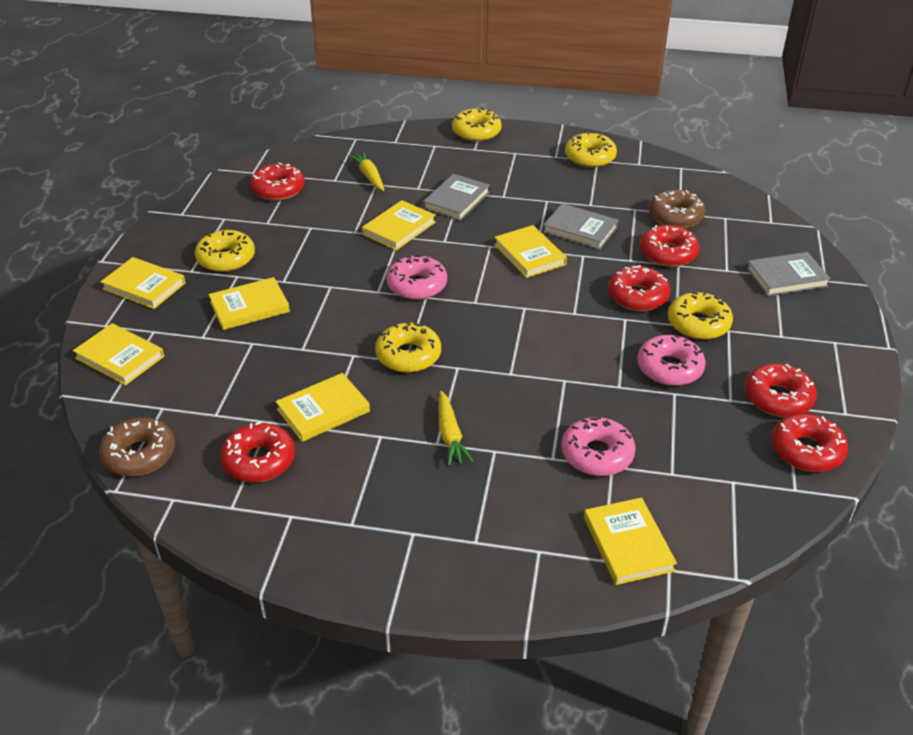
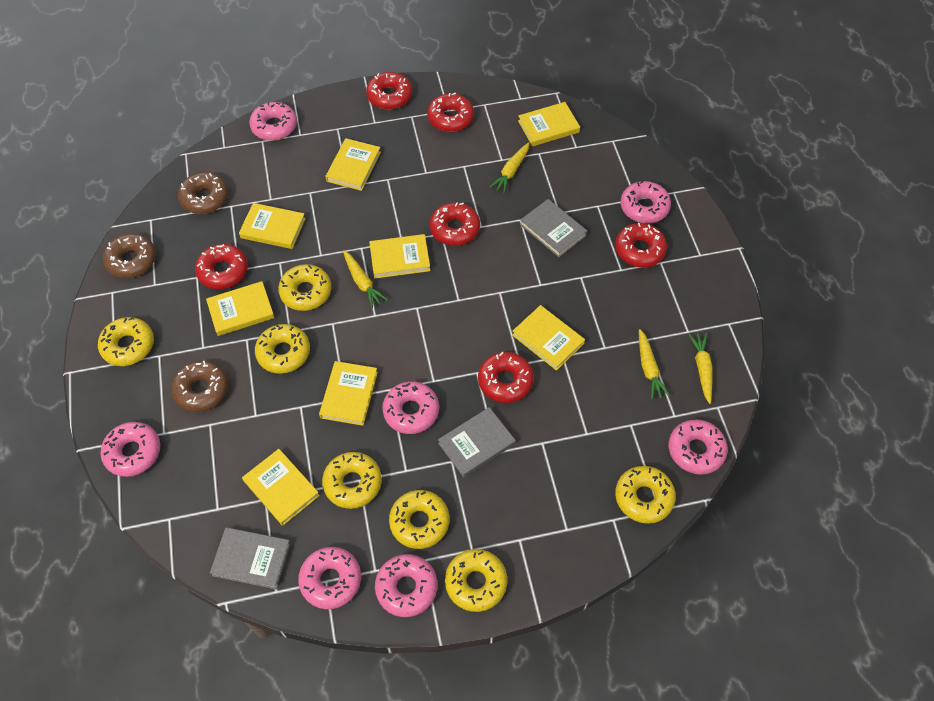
brown donut: [99,417,175,476] [649,190,706,228] = 2 -> [103,234,156,278] [171,361,228,412] [178,172,228,214] = 3
pink donut: [386,255,447,300] [561,416,636,476] [637,334,706,386] = 3 -> [100,422,160,477] [249,102,297,141] [298,547,361,609] [375,554,438,617] [382,381,439,434] [621,180,671,224] [669,419,728,475] = 7
yellow book: [73,323,164,385] [100,257,185,309] [209,277,290,330] [276,373,370,442] [362,200,436,250] [494,225,567,278] [584,498,677,585] = 7 -> [206,281,275,336] [239,203,306,249] [242,449,320,526] [319,361,378,426] [325,138,381,191] [369,234,430,279] [512,305,585,371] [518,102,580,146] = 8
yellow carrot: [348,152,384,191] [439,391,473,466] = 2 -> [343,251,388,308] [490,142,529,194] [639,329,670,400] [688,333,713,404] = 4
yellow donut: [195,230,255,272] [375,322,441,373] [452,108,502,142] [565,132,617,168] [668,291,733,340] = 5 -> [98,317,154,366] [255,324,310,374] [278,264,332,311] [322,452,382,509] [389,490,449,549] [445,549,507,612] [615,466,676,524] = 7

